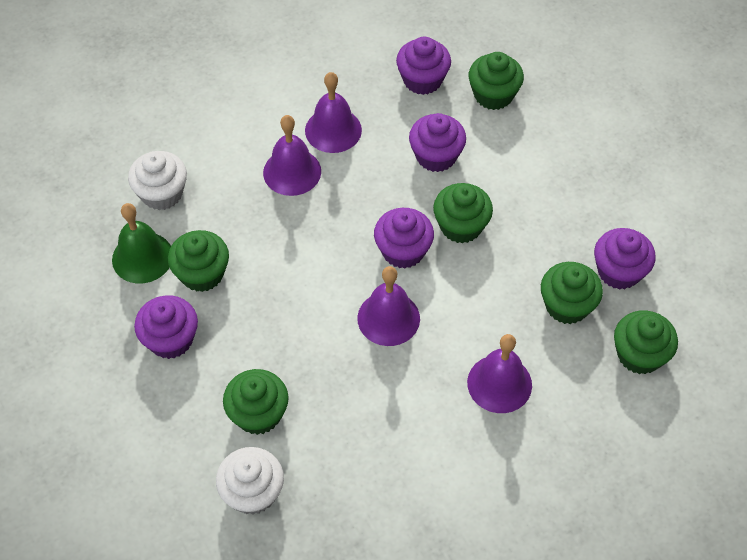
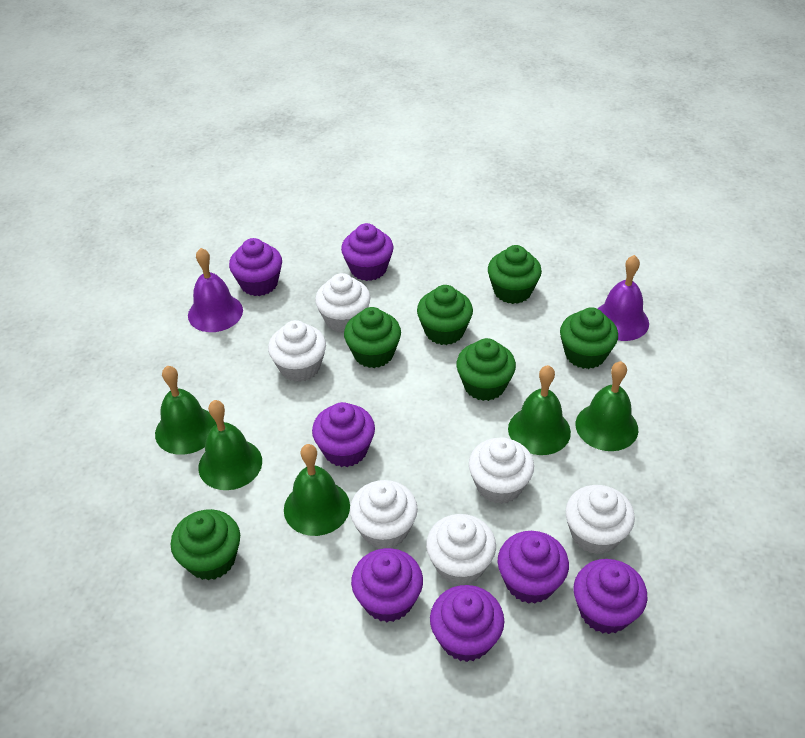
green bell: [112,203,171,284] = 1 -> [155,366,216,455] [198,400,262,490] [284,444,350,536] [508,365,571,455] [576,361,638,451] = 5
purple bell: [263,115,321,196] [305,72,362,153] [357,266,420,346] [467,334,532,413] = 4 -> [188,248,243,332] [597,255,649,341] = 2
purple cupcake: [134,295,198,359] [374,208,434,269] [396,37,451,95] [409,113,466,172] [594,228,656,290] = 5 -> [229,238,282,296] [312,402,375,467] [341,223,394,281] [351,548,423,622] [430,585,504,662] [498,531,569,604] [574,559,648,634] = 7
white cupcake: [128,151,187,210] [216,447,284,515] = 2 -> [268,320,326,382] [315,273,371,333] [350,480,418,549] [426,514,496,585] [469,437,534,504] [565,485,635,555] = 6

